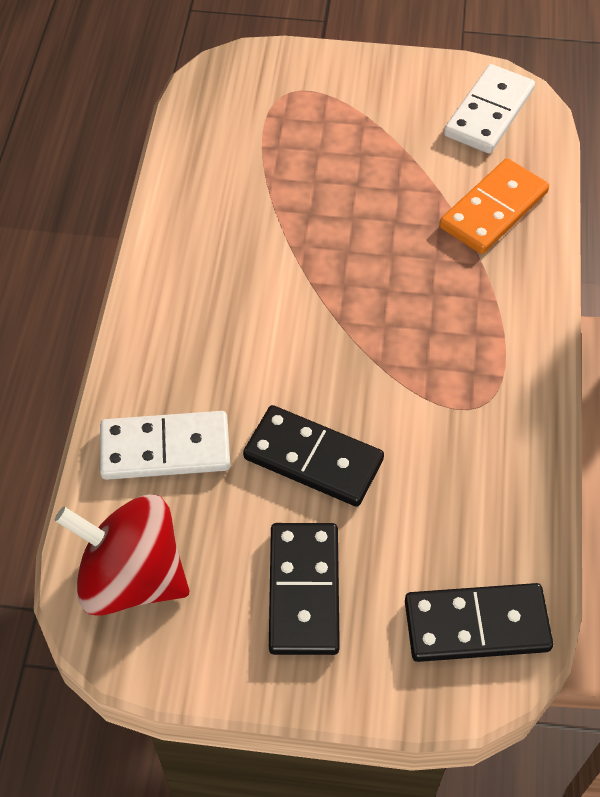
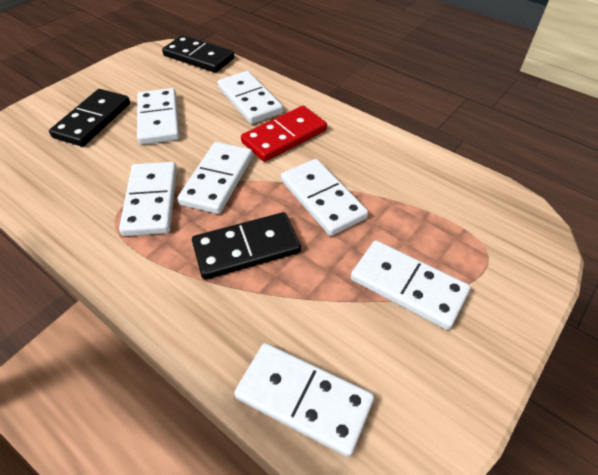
orange domino: [439,158,549,254] = 1 -> none = 0
red domino: none = 0 -> [241,106,327,162] = 1
red spinning top: [55,494,189,616] = 1 -> none = 0
white domino: [100,411,230,480] [444,64,535,154] = 2 -> [119,162,177,236] [137,88,180,145] [177,142,253,214] [217,71,283,124] [234,343,374,457] [281,159,368,236] [351,240,470,330] = 7

